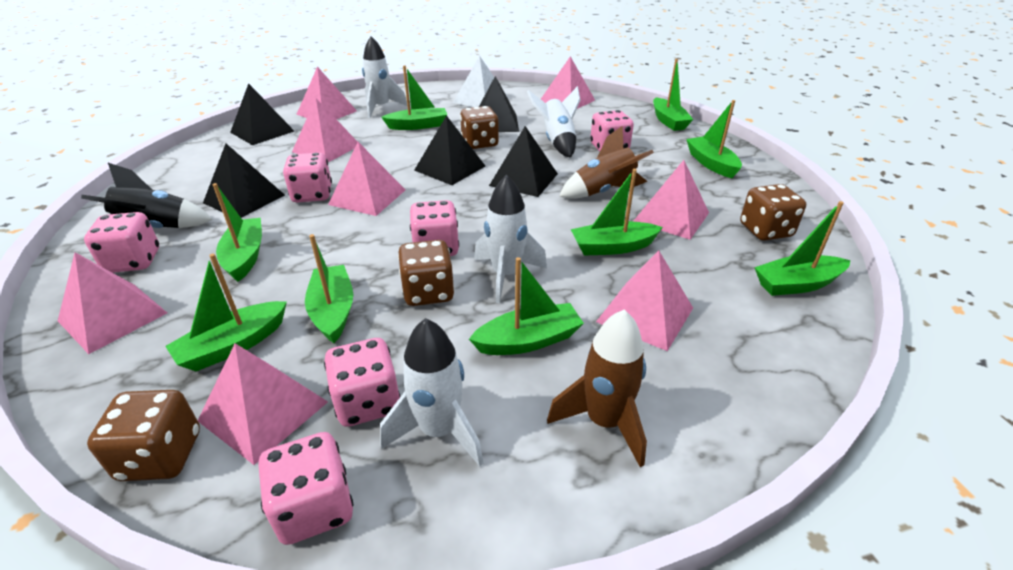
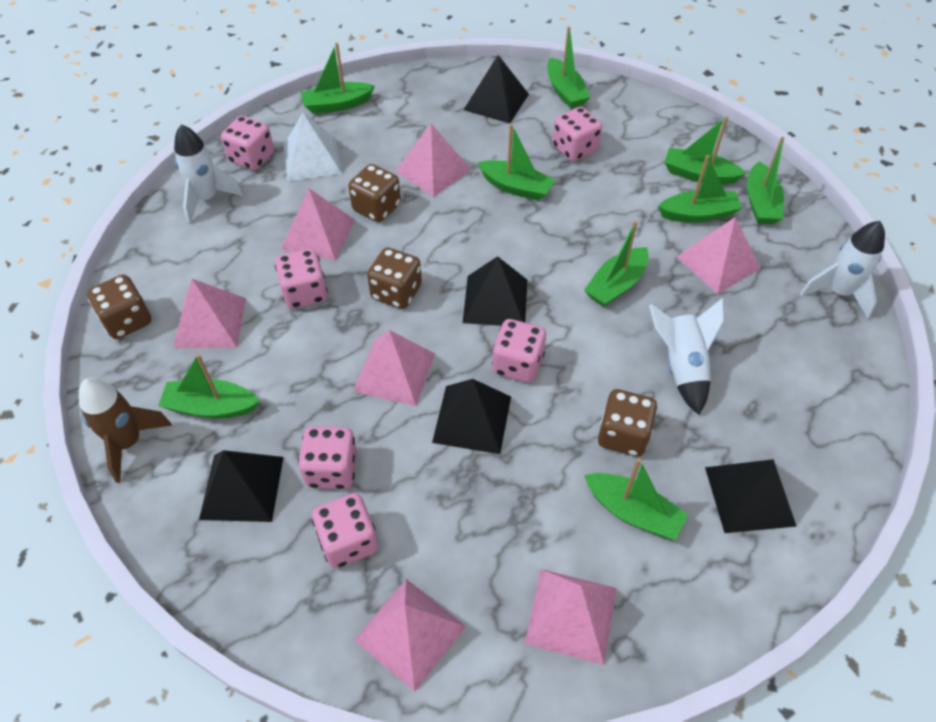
black rocket: [81,163,213,228] = 1 -> none = 0
brown rocket: [547,310,647,467] [559,126,654,199] = 2 -> [79,378,172,483] = 1
pink pyramid: [58,252,167,354] [198,343,328,465] [292,99,358,162] [297,67,357,119] [328,142,406,216] [541,56,595,109] [596,250,693,351] [633,160,709,240] = 8 -> [173,279,246,348] [281,189,355,261] [353,330,435,406] [354,579,466,692] [395,124,471,197] [525,569,617,665] [676,217,761,294] = 7
white rocket: [362,36,407,118] [380,318,483,467] [474,175,547,303] [527,86,580,158] = 4 -> [174,124,243,223] [649,298,724,415] [800,221,885,318] = 3

